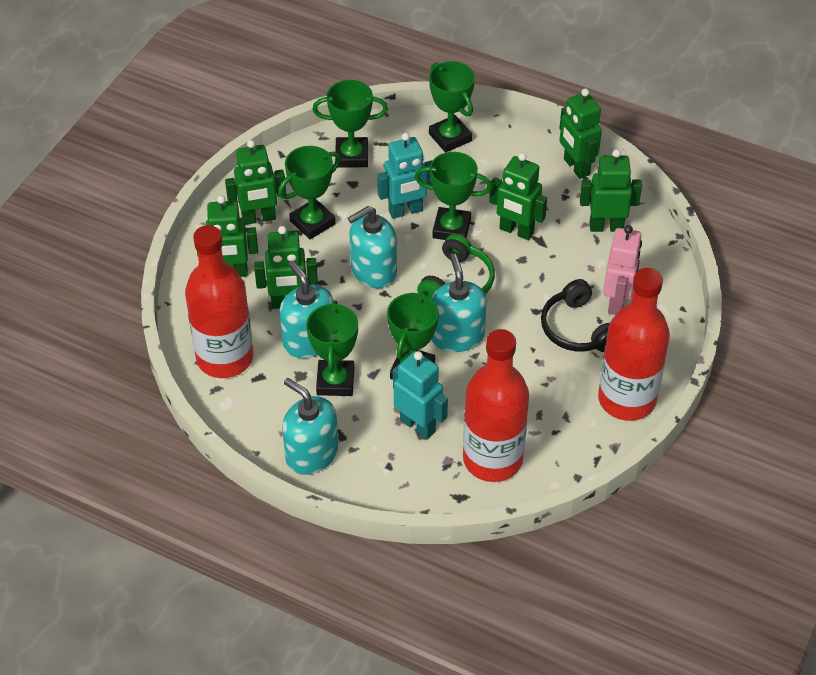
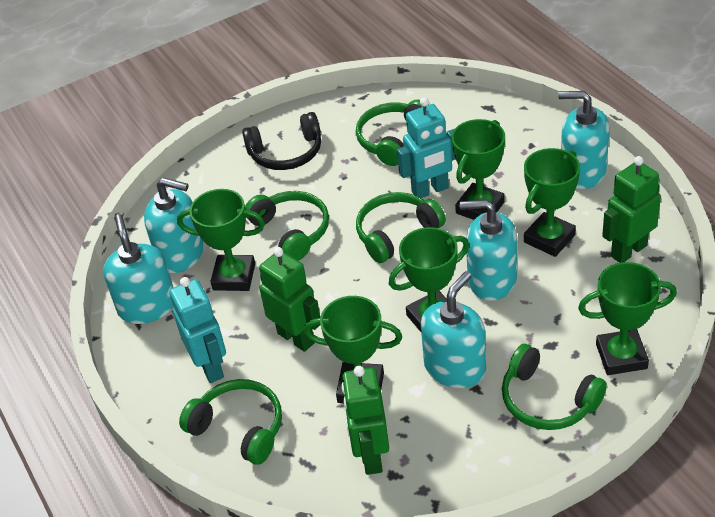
green headphones: [417,234,495,298] = 1 -> [179,379,282,465] [245,191,329,261] [356,99,429,166] [356,192,446,263] [502,344,607,430] = 5
green robot: [197,195,258,277] [225,140,286,225] [254,226,318,309] [489,153,547,240] [559,88,602,179] [580,149,642,232] = 6 -> [259,247,320,352] [341,366,389,475] [602,156,661,263] = 3
pink robot: [603,225,642,315] = 1 -> none = 0
red bottle: [185,225,253,378] [463,329,529,482] [598,268,670,421] = 3 -> none = 0
turquoise soap dispenser: [280,261,334,358] [282,378,338,475] [348,206,397,288] [431,254,487,352] = 4 -> [103,214,173,324] [144,177,204,273] [421,271,486,388] [459,200,517,301] [558,91,610,189] = 5

